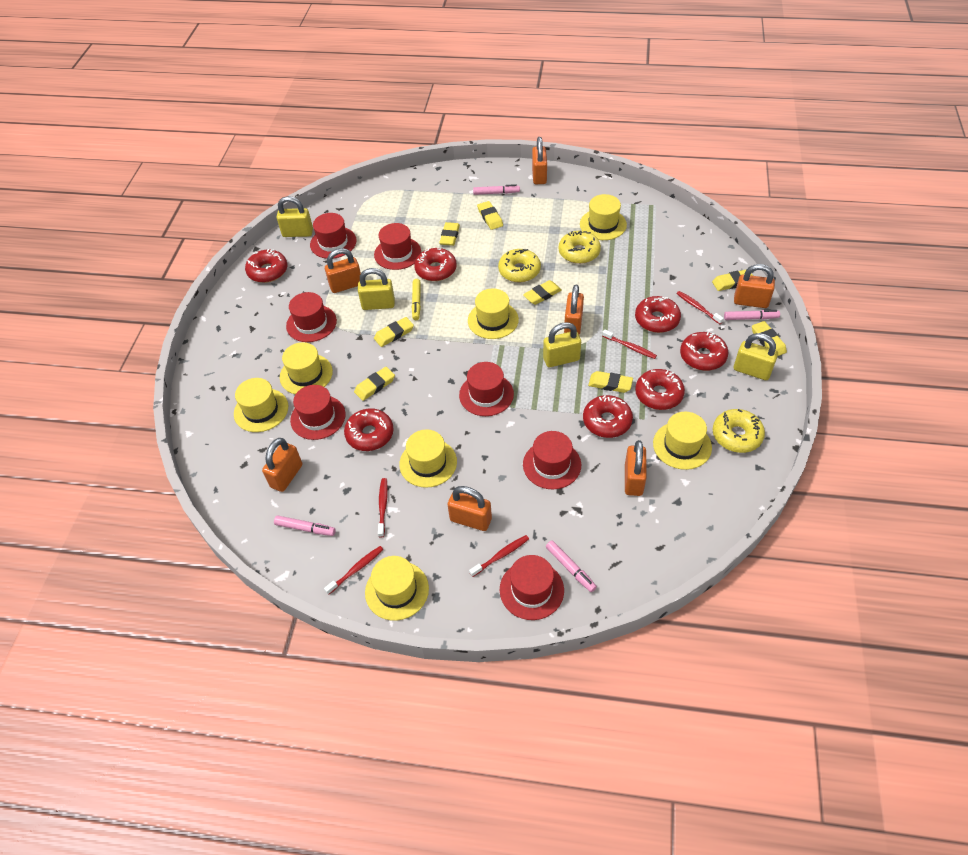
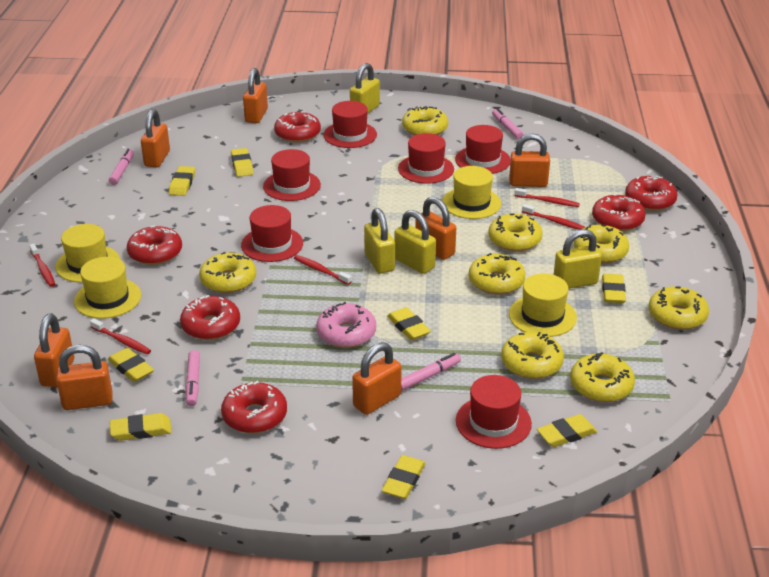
pink donut: none = 0 -> [316,302,376,348] = 1
red donut: [245,249,287,283] [344,408,394,451] [414,248,457,281] [583,395,633,438] [635,296,681,333] [635,369,685,410] [680,332,728,371] = 7 -> [127,225,182,265] [180,295,240,340] [221,381,287,433] [274,111,321,143] [592,194,646,231] [625,176,677,211] = 6
red hat: [286,292,337,342] [290,385,346,440] [310,213,357,259] [374,223,421,270] [459,362,514,416] [500,555,564,620] [523,431,581,490] = 7 -> [241,205,303,262] [263,149,321,201] [323,101,377,148] [398,133,454,184] [455,125,510,174] [456,375,532,449] = 6
yellow donut: [498,249,541,282] [559,231,601,264] [712,409,765,453] = 3 -> [199,252,256,293] [402,106,448,135] [469,253,526,295] [488,213,543,251] [501,332,564,379] [570,352,635,402] [574,224,629,263] [649,286,709,330] = 8
yellow hat: [234,378,288,432] [280,342,333,394] [365,556,429,621] [399,429,457,488] [468,288,519,339] [580,194,627,240] [653,412,712,470] = 7 -> [55,224,120,283] [74,257,141,319] [442,166,501,219] [509,274,577,337] = 4
yellow marker: [412,279,421,320] = 1 -> none = 0

